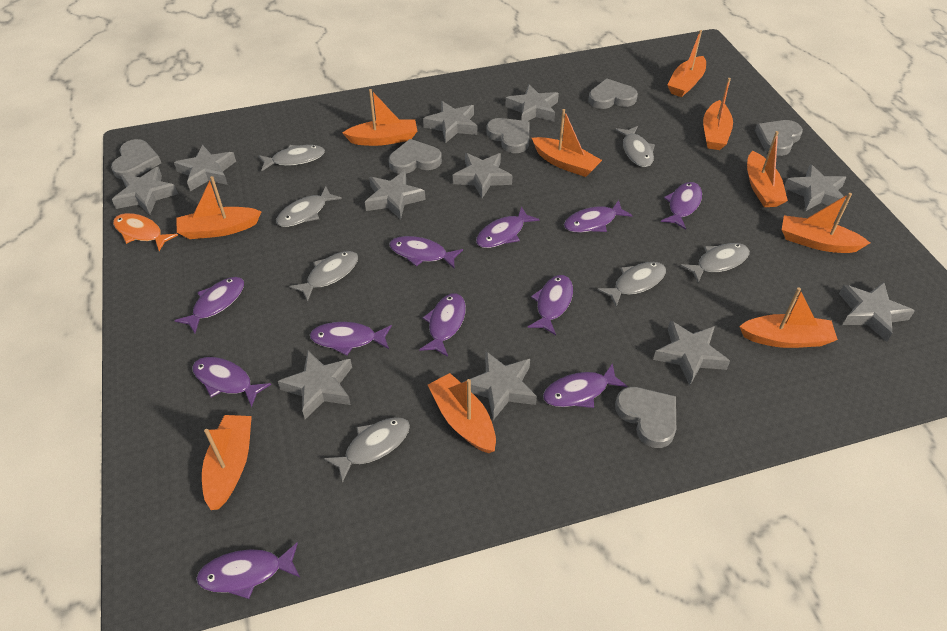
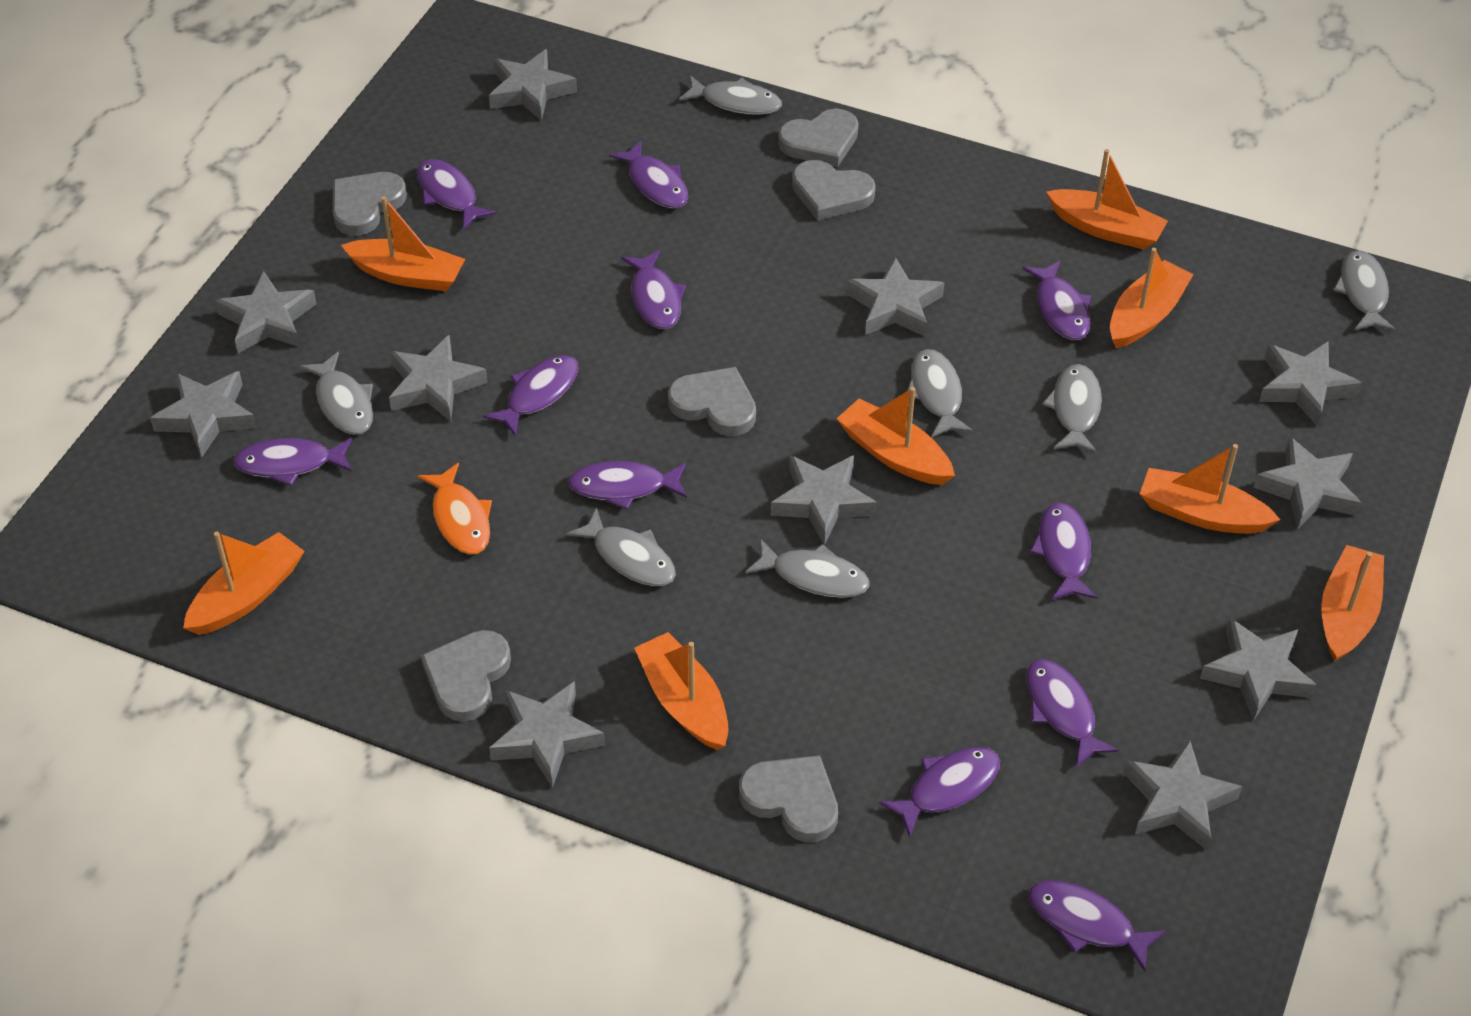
orange boat: [177,176,262,239] [202,415,252,510] [342,89,417,146] [428,373,496,453] [532,109,602,177] [667,30,706,97] [703,78,733,150] [739,287,838,348] [747,131,788,207] [782,193,870,253] = 10 -> [183,532,304,635] [341,196,465,291] [634,632,728,750] [836,387,955,485] [1046,149,1168,250] [1110,248,1194,348] [1140,444,1280,534] [1321,545,1384,662] = 8

